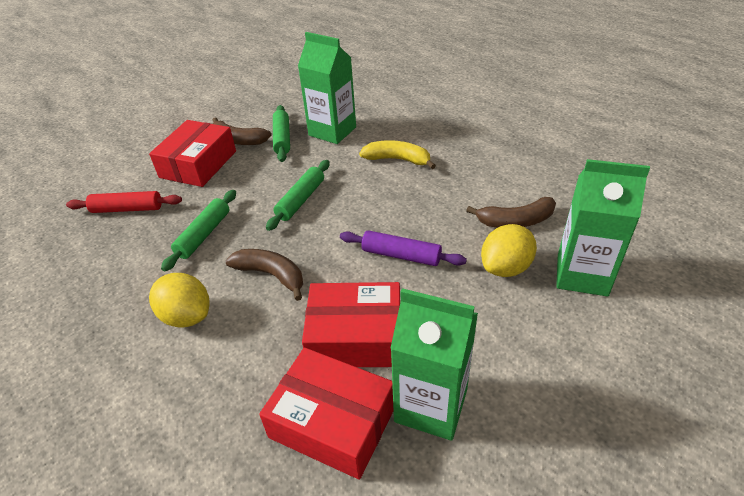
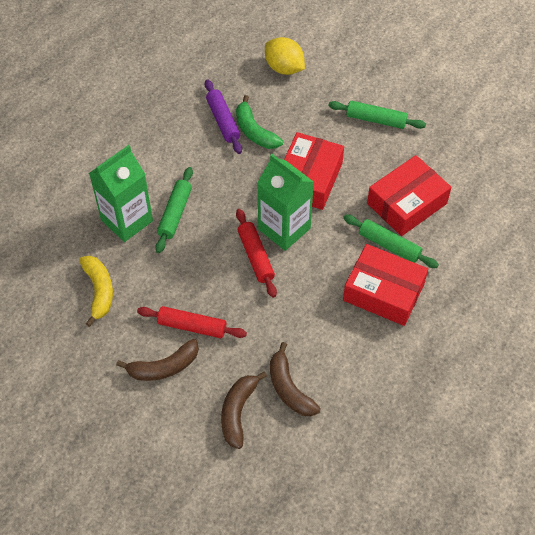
green banana: none = 0 -> [236,95,283,149] = 1
green carton: [298,32,356,144] [390,288,478,441] [556,159,650,297] = 3 -> [89,145,153,242] [257,154,314,251] = 2
red rolling pin: [66,191,182,213] = 1 -> [137,306,247,338] [236,209,277,298] = 2
yellow lemon: [149,273,210,328] [481,224,537,277] = 2 -> [265,37,305,75] = 1

